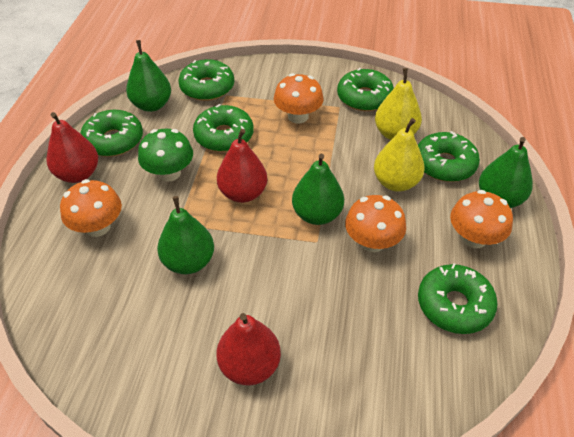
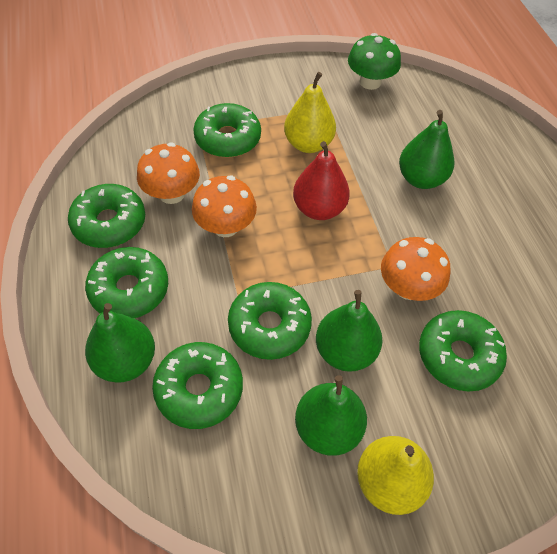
orange mushroom: [60,179,122,237] [274,73,324,123] [345,195,406,252] [450,190,513,248] = 4 -> [137,142,200,204] [192,176,257,237] [381,237,450,301] = 3
red pear: [47,112,98,183] [216,313,281,386] [217,129,267,203] = 3 -> [293,141,350,220] = 1

